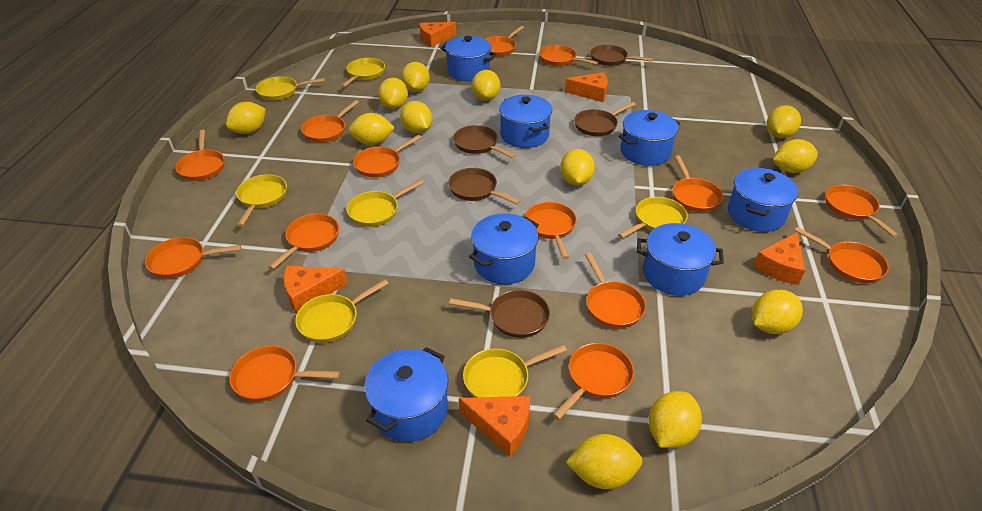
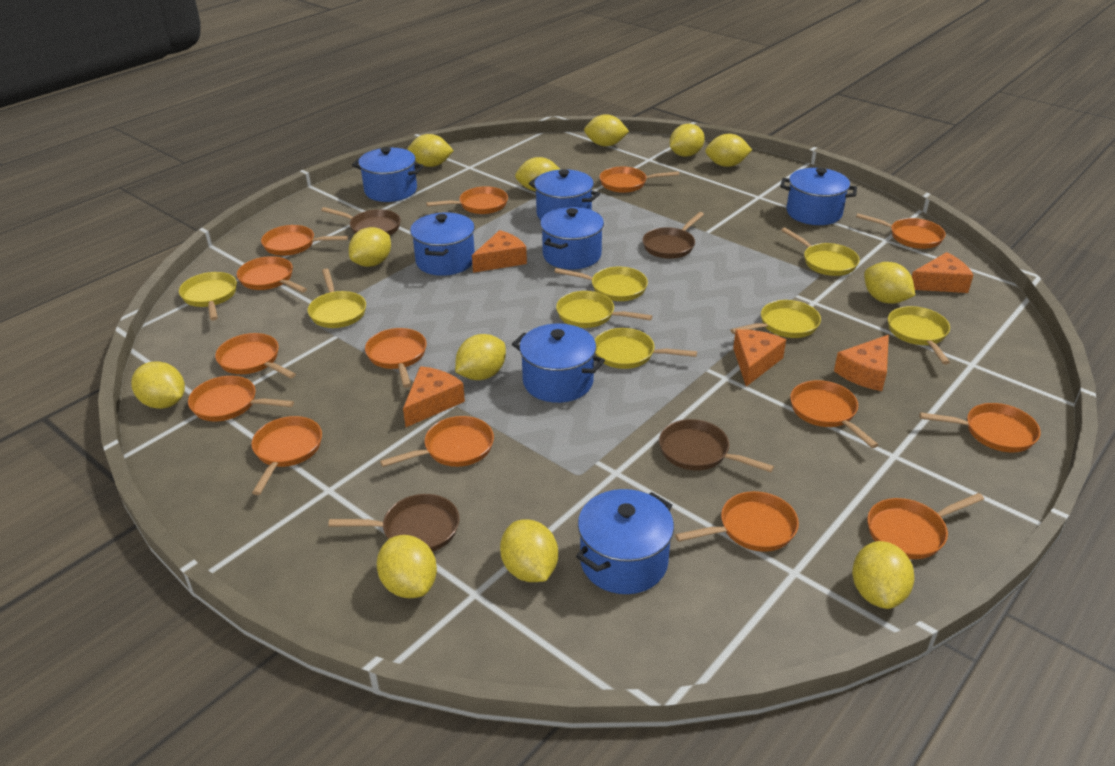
brown pan: [448,168,521,205] [449,290,550,338] [453,125,516,159] [574,102,636,136] [590,45,653,66] = 5 -> [321,207,401,235] [328,494,460,552] [643,212,704,259] [659,419,774,472] = 4
yellow pan: [236,174,287,226] [256,76,325,100] [295,279,389,343] [341,58,385,88] [347,180,424,227] [463,345,567,398] [618,197,688,238] = 7 -> [179,272,237,321] [308,269,366,328] [554,267,648,301] [556,291,652,328] [595,328,697,369] [730,300,821,338] [781,228,860,276] [888,306,950,364] = 8

